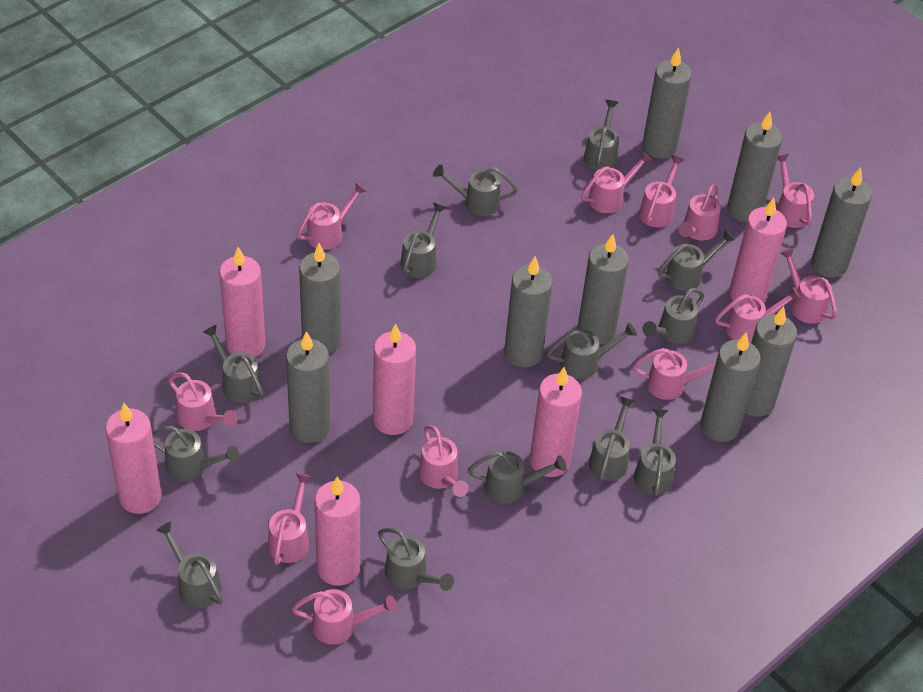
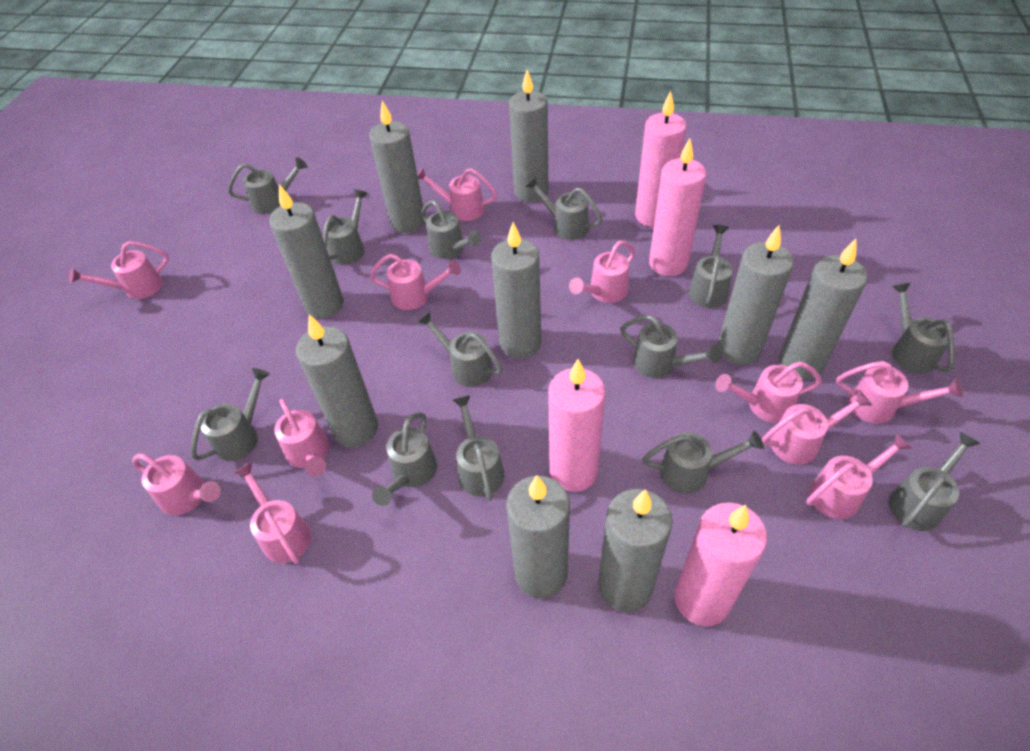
pink candle: [105,403,162,514] [219,247,266,358] [315,477,360,586] [373,324,416,435] [530,367,582,477] [729,198,787,303] = 6 -> [548,359,605,492] [635,91,687,227] [649,138,706,276] [675,503,767,626] = 4
pink watering can: [168,372,238,431] [268,473,312,565] [292,589,397,645] [297,182,367,250] [419,425,468,497] [581,151,652,213] [633,348,716,400] [639,155,684,228] [678,184,721,240] [715,287,801,343] [776,154,814,228] [780,248,837,324] = 12 -> [69,241,169,299] [132,453,221,516] [233,462,311,564] [274,399,329,477] [370,254,461,310] [417,168,497,221] [569,241,635,303] [715,361,822,423] [762,390,873,465] [806,433,912,519] [836,361,963,424] = 11

